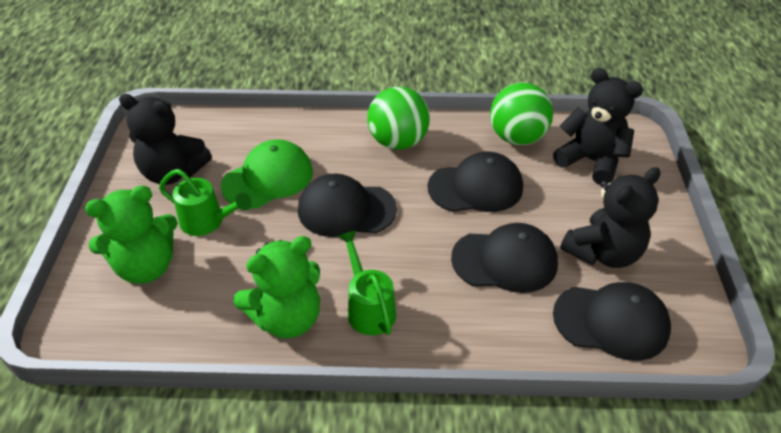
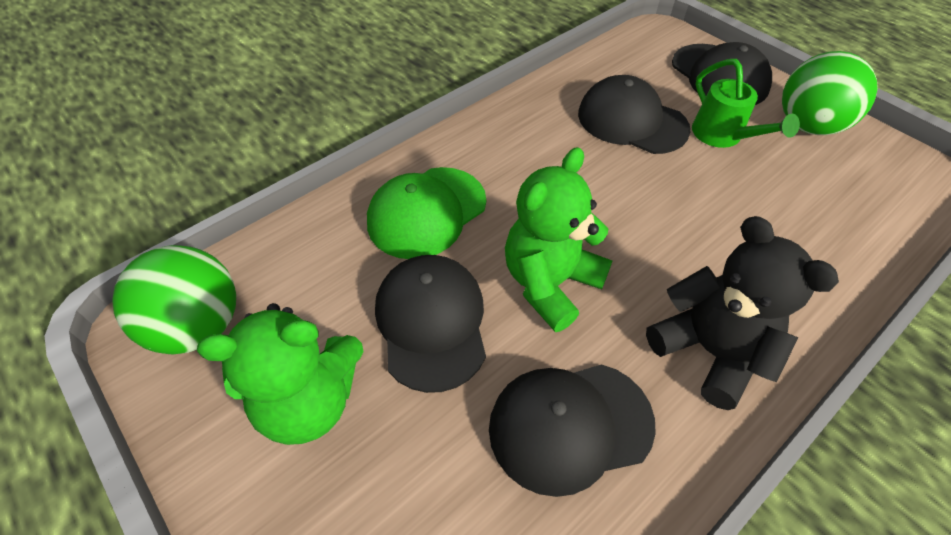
black teddy bear: [119,94,212,185] [553,68,643,185] [560,167,660,268] = 3 -> [646,216,839,410] = 1
green watering can: [159,169,252,236] [338,230,396,335] = 2 -> [692,59,800,148] = 1

